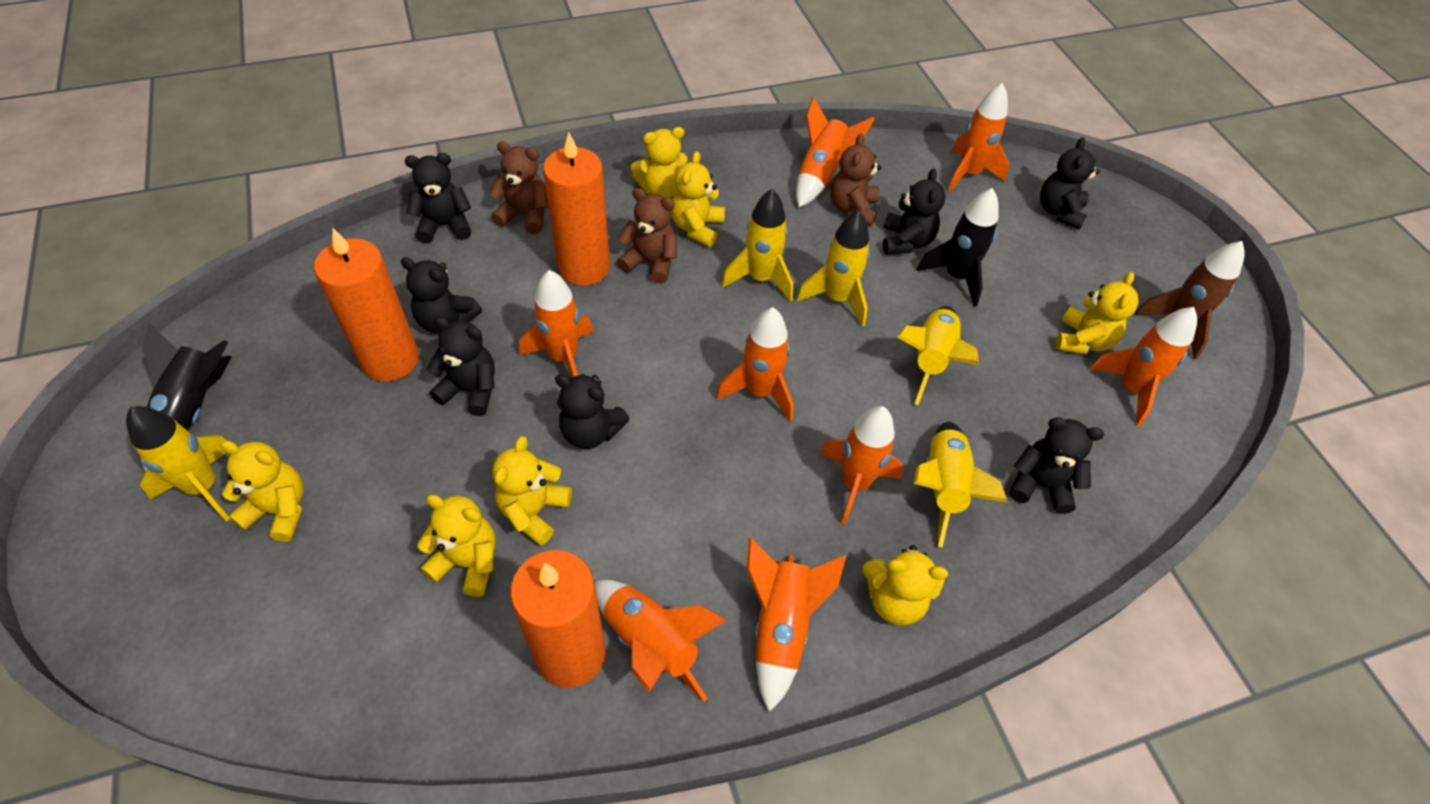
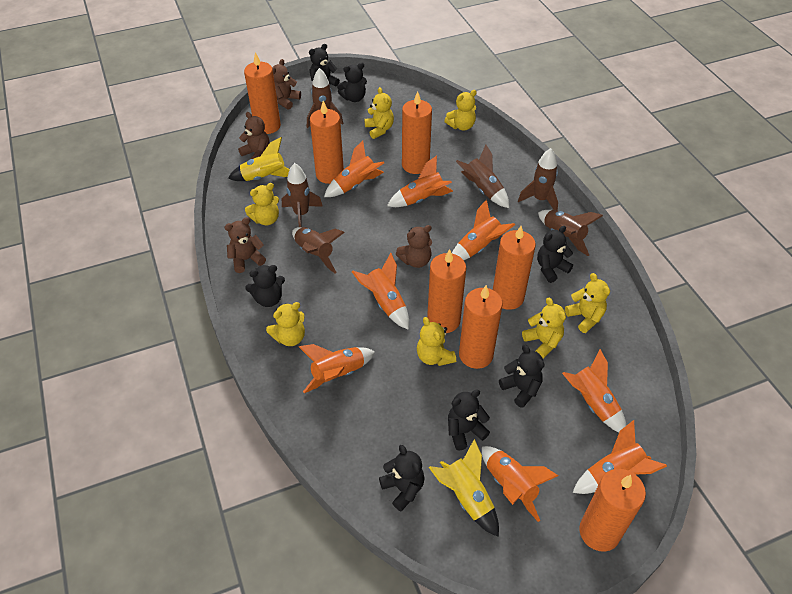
black rocket: [140,323,232,472] [916,188,999,307] = 2 -> none = 0
brown rocket: [1135,241,1245,359] = 1 -> [282,163,323,227] [292,227,345,273] [307,68,343,128] [456,145,509,208] [518,148,558,211] [538,210,603,256] = 6
brown teddy bear: [489,141,548,234] [617,188,677,284] [830,133,881,226] = 3 -> [225,217,266,273] [238,112,270,159] [272,59,301,110] [396,225,432,268] = 4
orange candle: [314,228,419,381] [510,550,606,688] [543,132,610,286] = 3 -> [244,52,281,134] [310,101,344,184] [402,91,432,174] [427,249,466,333] [459,285,503,369] [493,226,536,310] [579,469,646,552] = 7
yellow rocket: [126,406,230,522] [721,189,793,302] [796,210,870,327] [897,306,979,405] [914,422,1008,547] = 5 -> [228,137,290,181] [429,439,499,537] = 2

